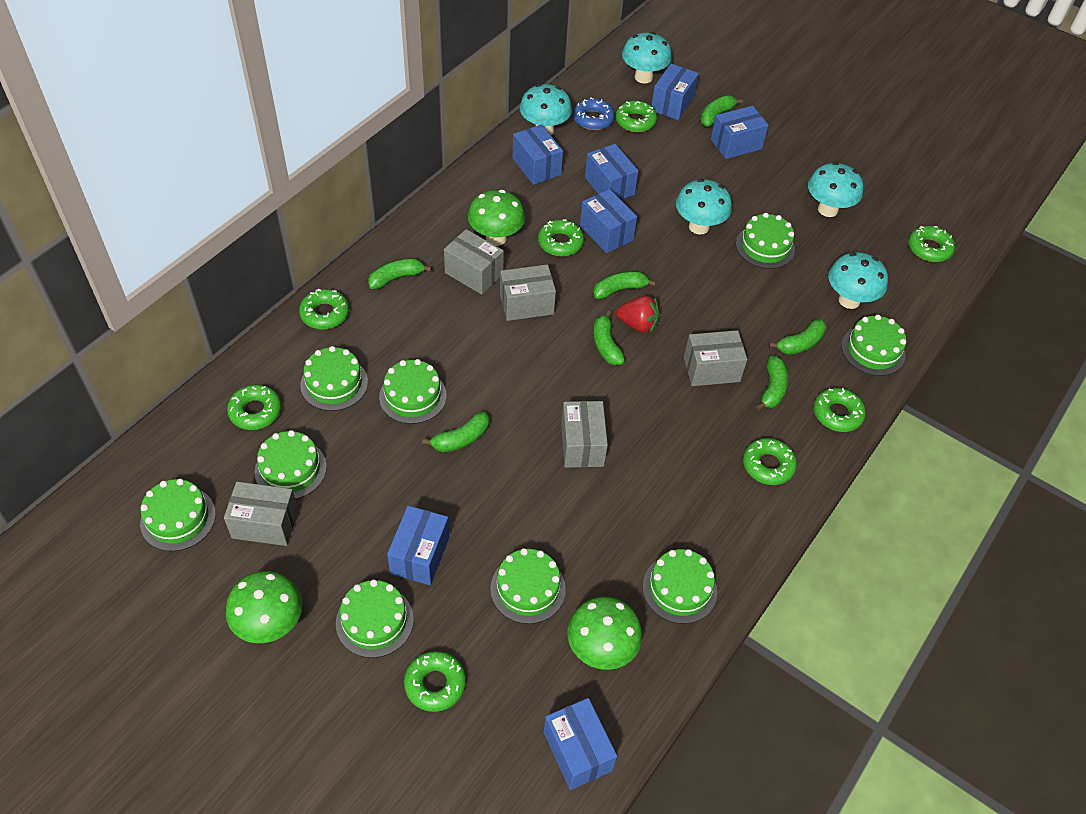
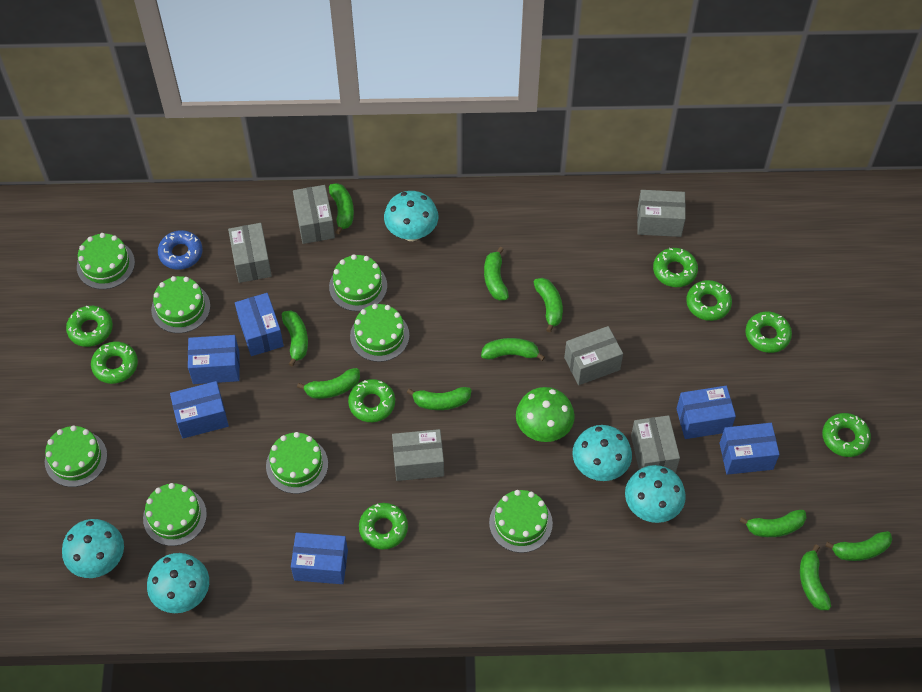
blue box: [387,506,449,585] [512,125,563,185] [544,698,617,790] [580,189,637,253] [585,144,638,200] [651,64,699,120] [711,106,768,159] = 7 -> [170,381,229,438] [188,335,240,384] [235,293,284,356] [291,532,348,584] [676,386,736,439] [720,423,780,475] = 6
green banana: [368,258,432,289] [422,411,489,452] [593,271,656,299] [593,310,625,365] [700,95,743,127] [756,356,789,411] [769,319,827,355] = 7 -> [282,310,308,367] [297,368,360,399] [329,183,354,235] [407,387,471,410] [481,338,545,361] [484,247,509,300] [534,278,563,333] [739,510,807,537] [800,544,831,610] [825,531,892,561] = 10
green cake: [140,479,216,551] [255,430,327,499] [300,346,368,411] [336,580,414,658] [379,359,446,424] [490,548,566,624] [643,549,717,624] [736,213,795,269] [841,315,907,376] = 9 -> [45,425,107,487] [77,233,135,289] [143,483,207,546] [151,276,210,333] [266,432,328,494] [329,254,387,311] [350,304,409,362] [489,490,553,553] = 8
green mushroom: [226,571,302,643] [468,190,525,246] [567,596,642,670] = 3 -> [516,387,575,442] = 1
grey box: [224,482,298,546] [444,229,504,295] [500,264,556,321] [561,401,608,468] [684,330,747,386] = 5 -> [228,223,272,283] [293,185,335,244] [392,429,444,481] [564,326,623,385] [631,415,680,473] [637,190,686,237] = 6
red strawberry: [616,296,659,333] = 1 -> none = 0

